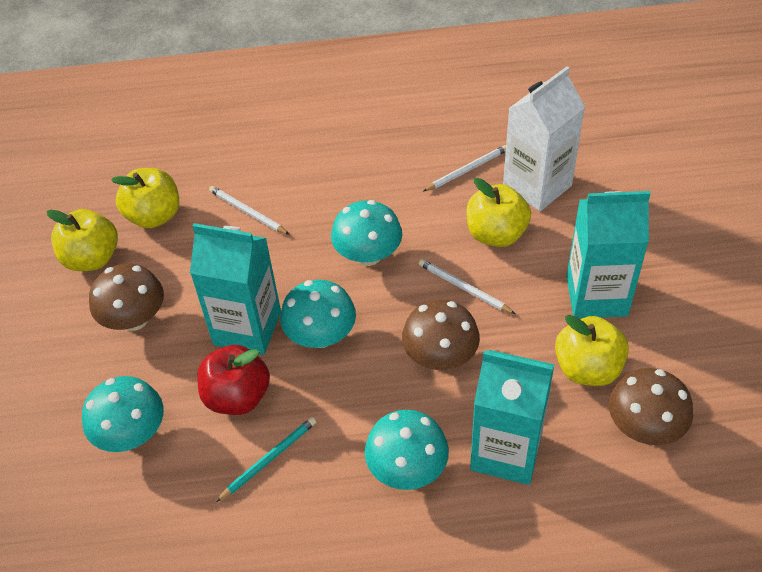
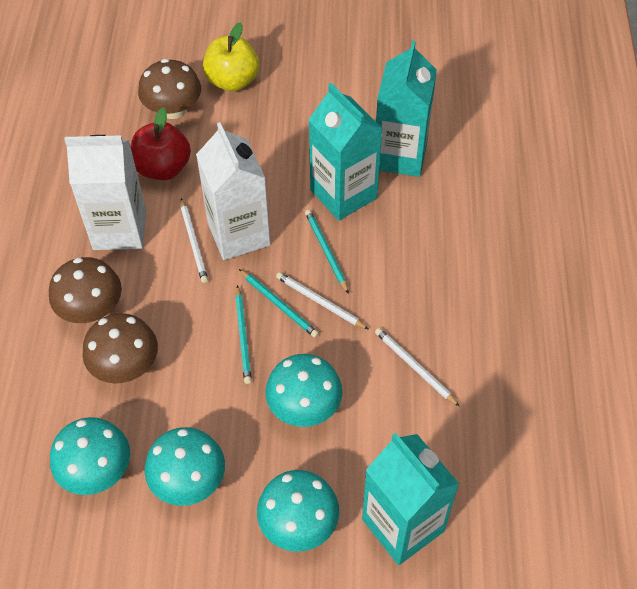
turquoise pencil: [216,417,316,502] = 1 -> [235,285,252,384] [239,269,319,338] [305,210,349,294] = 3
white carton: [503,66,585,211] = 1 -> [64,135,146,250] [196,122,271,260] = 2
yellow apple: [47,209,118,271] [111,168,179,228] [466,178,531,247] [555,315,629,386] = 4 -> [203,22,259,92] = 1

